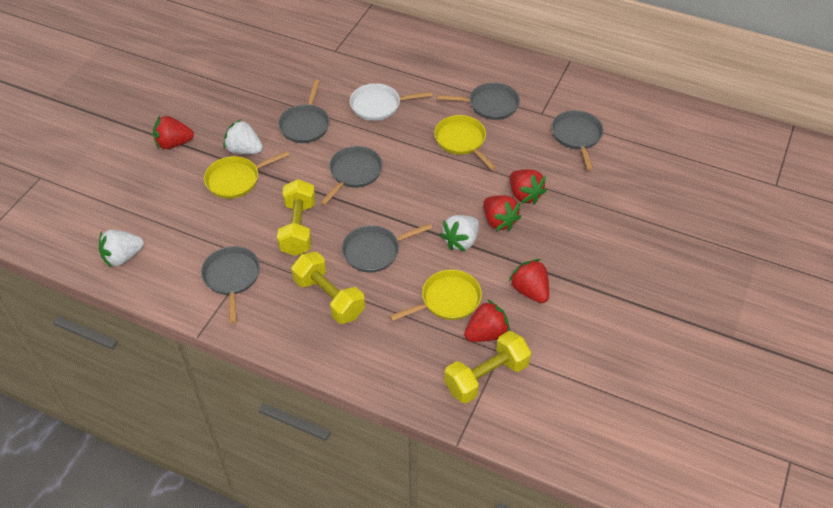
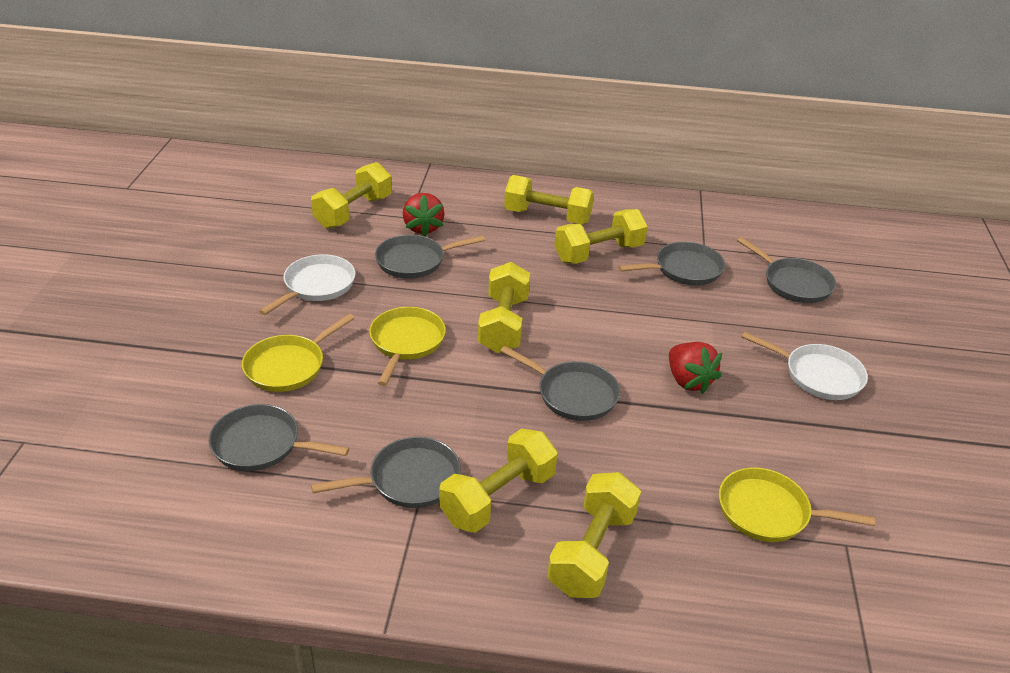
red strawberry: [153,116,194,149] [464,299,510,342] [483,196,521,231] [509,259,549,303] [510,169,547,204] = 5 -> [403,193,444,237] [669,342,722,394] = 2
white pan: [350,83,433,121] = 1 -> [259,254,355,315] [742,332,868,400] = 2
white strawberry: [99,230,144,268] [224,119,263,154] [440,215,479,251] = 3 -> none = 0
yellow dumbbell: [277,179,316,256] [292,252,365,324] [444,331,531,403] = 3 -> [311,162,392,229] [439,428,558,533] [478,262,530,353] [504,175,594,225] [547,472,641,598] [554,209,648,264] = 6

